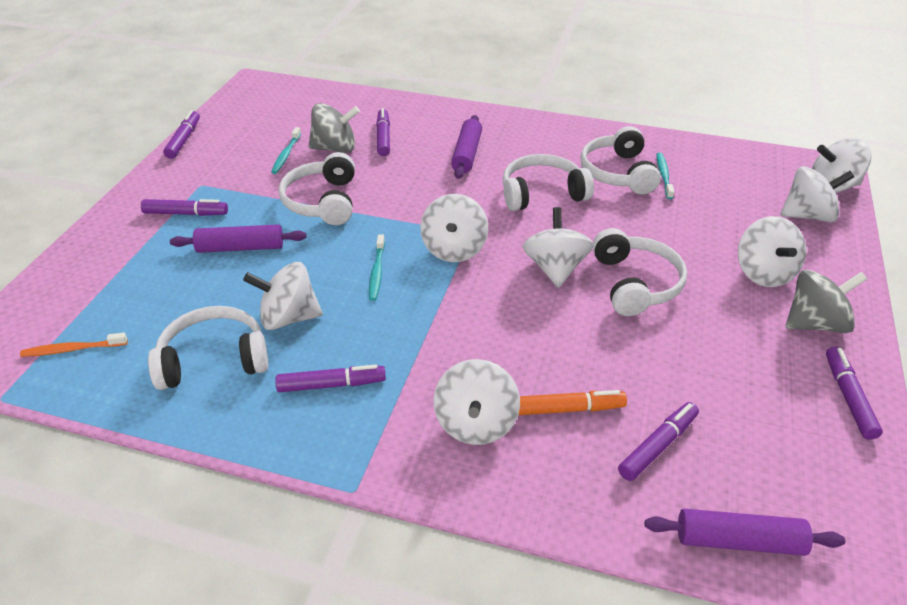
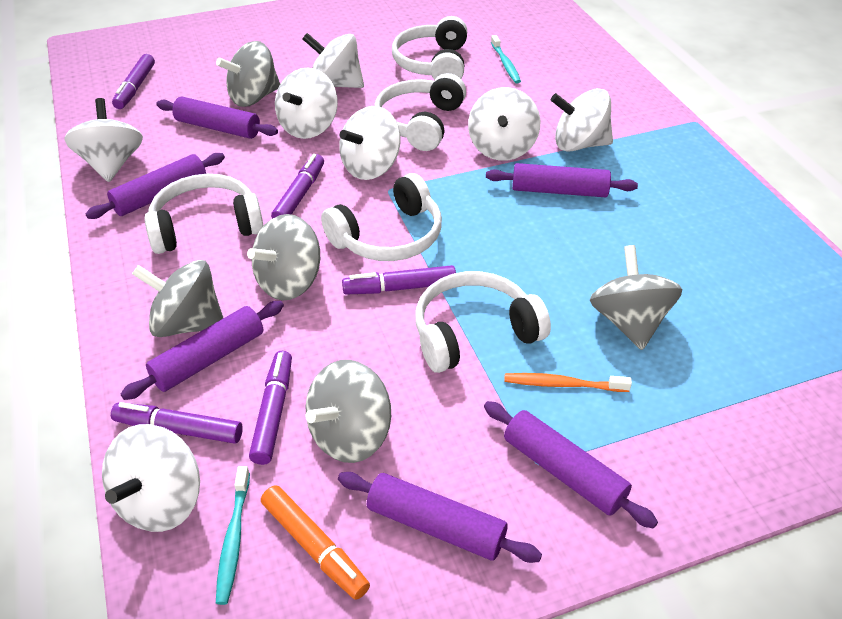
grey spinning top: [308,103,360,153] [786,270,867,333] = 2 -> [132,260,223,337] [216,41,280,107] [247,214,320,300] [305,360,391,463] [590,245,683,350] = 5
purple marker: [141,199,228,216] [163,110,200,159] [275,365,386,392] [376,108,390,156] [618,402,699,481] [826,346,883,440] = 6 -> [111,402,243,444] [112,54,155,109] [249,351,292,465] [271,154,324,219] [342,265,456,294] = 5
purple rolling pin: [170,225,306,253] [451,115,482,179] [645,509,845,556] = 3 -> [86,153,225,219] [120,301,284,400] [156,97,278,139] [338,472,542,563] [484,401,658,529] [486,163,638,197] = 6
turquoise toothbrush: [271,127,301,174] [369,235,385,301] [656,153,674,199] = 3 -> [216,466,250,605] [491,35,521,83] = 2

